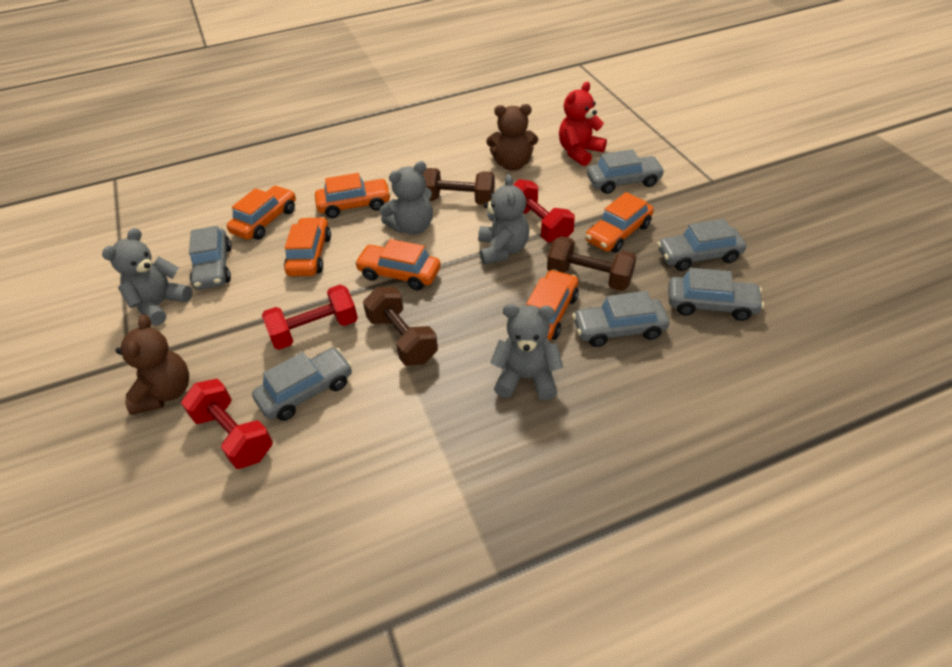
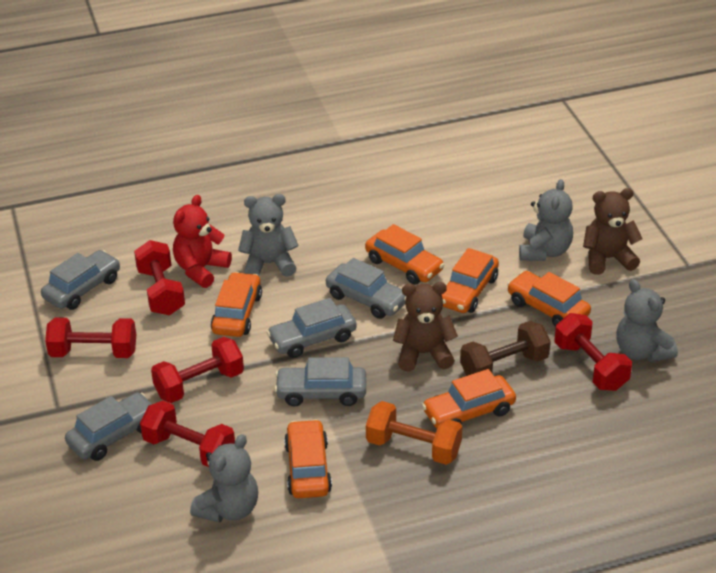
brown dumbbell: [363,287,438,366] [422,168,495,205] [547,236,636,291] = 3 -> [460,321,551,376] = 1
grey car: [189,226,232,290] [252,348,352,421] [572,291,669,347] [587,149,665,194] [657,219,746,271] [668,268,764,321] = 6 -> [41,250,120,310] [65,392,152,461] [267,298,357,358] [274,357,366,407] [326,258,406,319] = 5
orange dumbbell: none = 0 -> [366,401,462,465] = 1
red dumbbell: [181,379,273,469] [262,285,358,350] [513,179,575,243] = 3 -> [45,318,136,358] [134,240,185,315] [140,401,235,467] [151,337,244,403] [554,313,632,391] = 5

